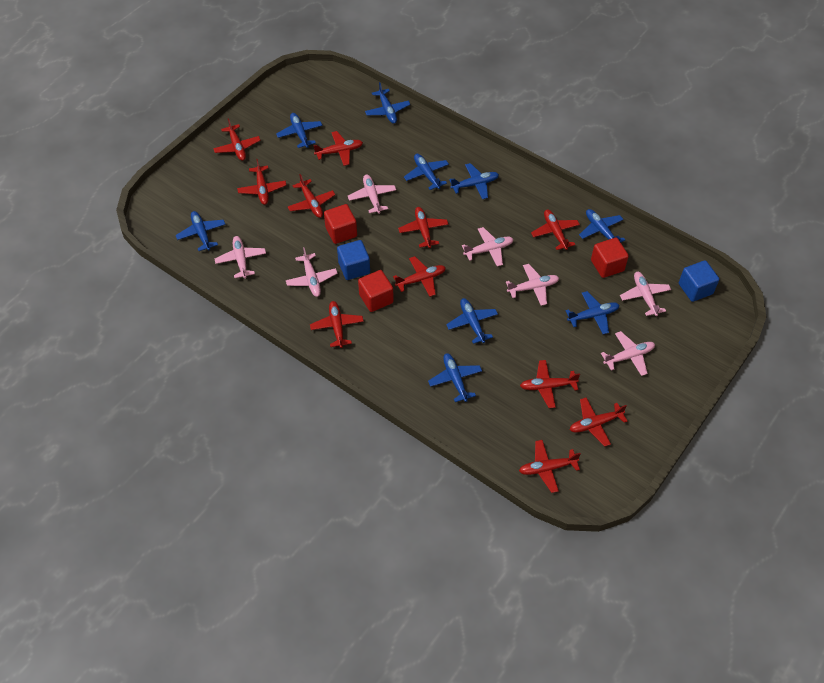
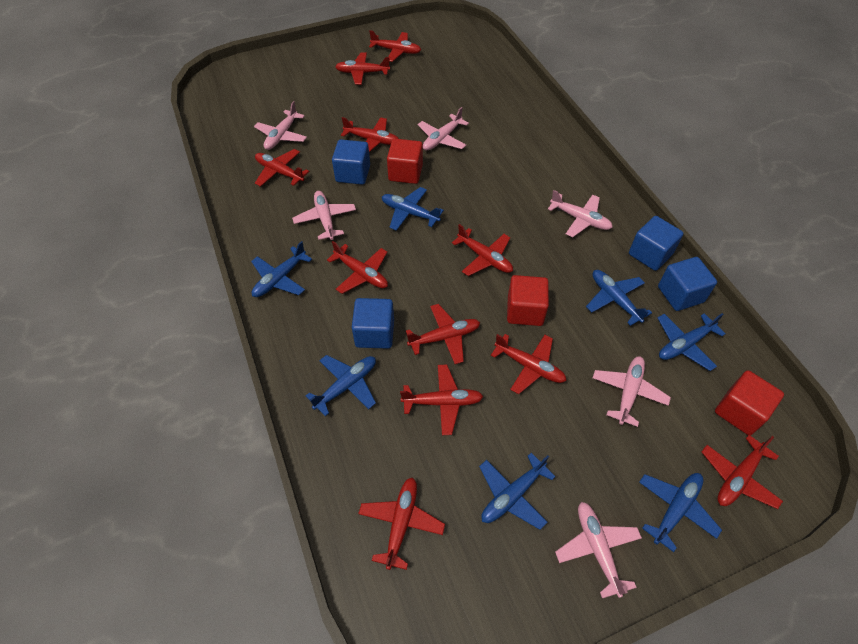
blue cube: [337,240,370,280] [679,260,719,302] = 2 -> [332,140,370,185] [352,298,394,349] [629,216,683,271] [658,257,717,311] = 4
blue plane: [176,211,226,251] [276,113,323,148] [365,82,410,124] [404,154,449,190] [428,353,482,402] [446,298,498,344] [449,163,499,199] [565,291,620,334] [579,209,625,242] = 9 -> [251,241,312,297] [306,355,376,416] [382,187,444,231] [479,453,556,530] [586,270,652,326] [639,473,722,552] [658,313,726,371] = 7
pink plane: [215,236,266,279] [286,247,338,297] [348,175,396,214] [462,227,514,267] [506,264,559,306] [601,331,655,376] [620,272,671,316] = 7 -> [254,101,307,150] [292,191,356,240] [418,107,469,150] [548,190,613,237] [555,502,642,598] [593,356,671,427] = 6

